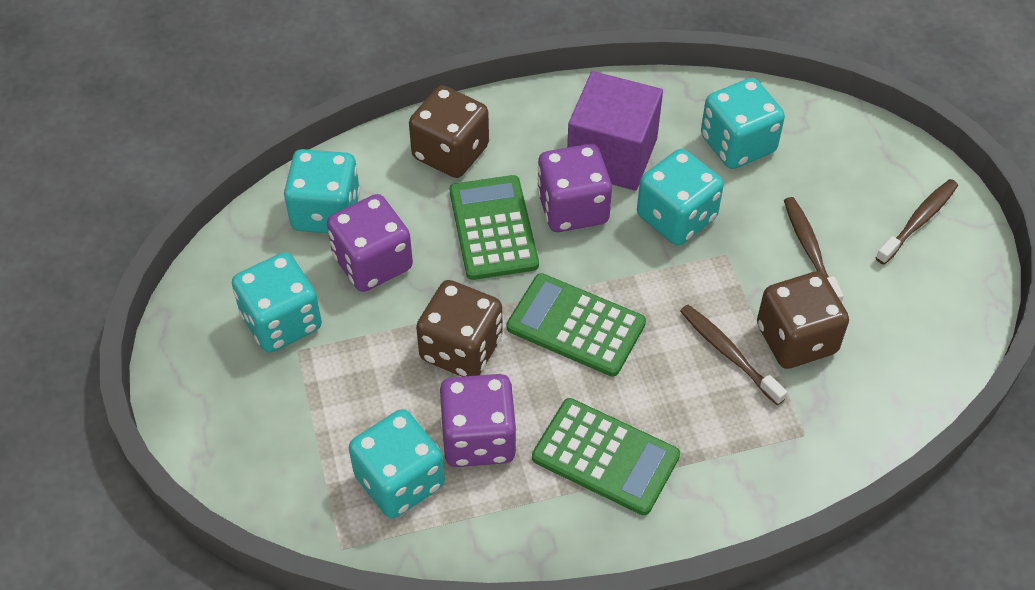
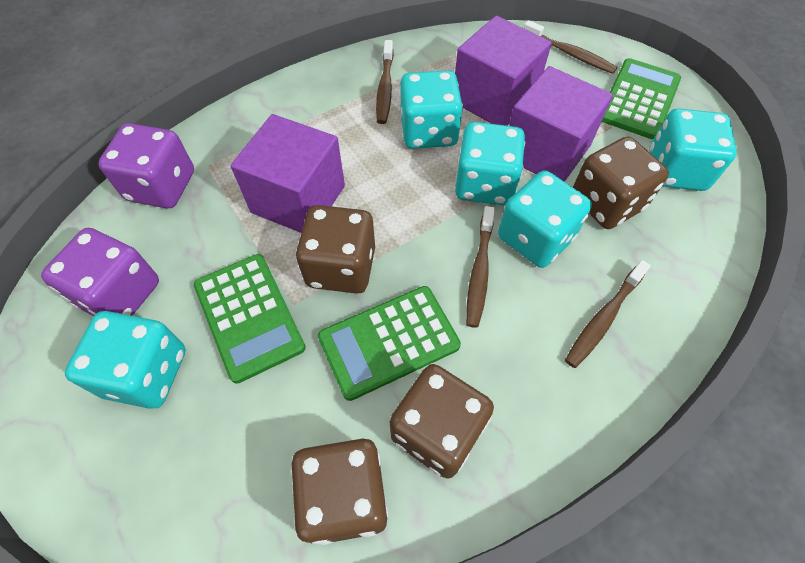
brown dice: [409,85,489,178] [416,280,503,377] [757,272,849,369] = 3 -> [291,439,388,545] [296,205,375,294] [390,364,494,479] [573,136,669,229] = 4
brown toothbrush: [680,305,787,405] [784,197,844,303] [876,179,958,265] = 3 -> [376,40,394,124] [466,206,495,328] [524,20,617,74] [565,260,651,368] = 4
purple cube: [567,71,663,191] = 1 -> [230,114,345,233] [455,16,552,126] [509,66,613,182] = 3
purple dice: [327,194,413,292] [440,374,517,467] [537,144,612,232] = 3 -> [41,228,159,316] [98,123,194,208] = 2

